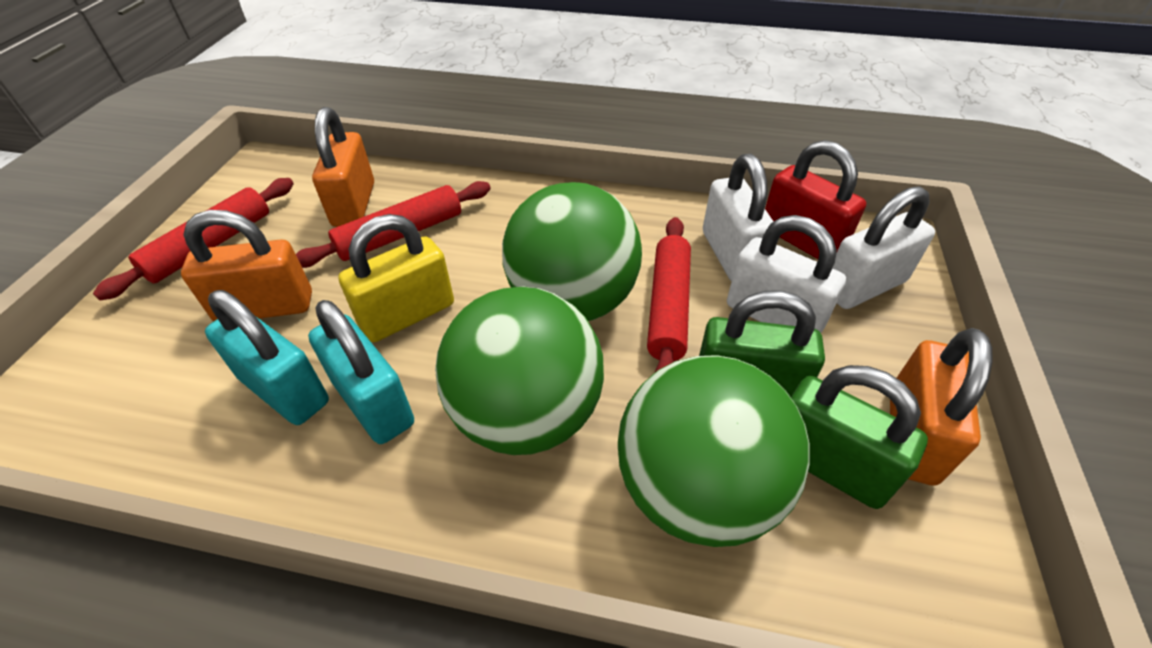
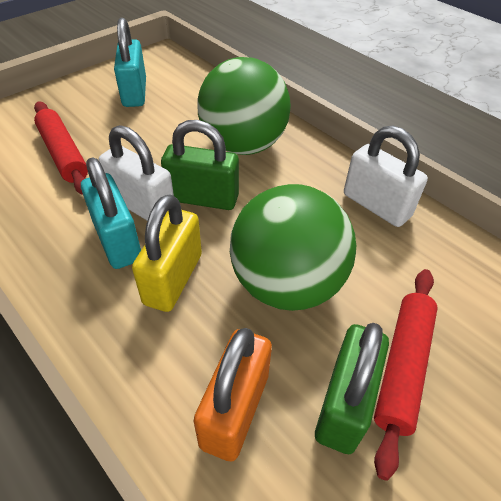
green ball: [435,287,604,455] [502,182,642,321] [618,355,810,547] = 3 -> [197,57,291,155] [230,184,356,311] = 2
orange padlock: [181,210,312,321] [312,107,374,227] [890,328,993,486] = 3 -> [194,328,272,462] = 1
red padlock: [765,140,866,259] = 1 -> none = 0
red rolling pin: [93,178,294,300] [296,181,491,268] [647,217,691,372] = 3 -> [34,101,88,195] [374,269,438,481] = 2
white padlock: [703,154,774,282] [727,215,846,333] [833,186,935,309] = 3 -> [99,125,174,221] [344,126,428,227] = 2

